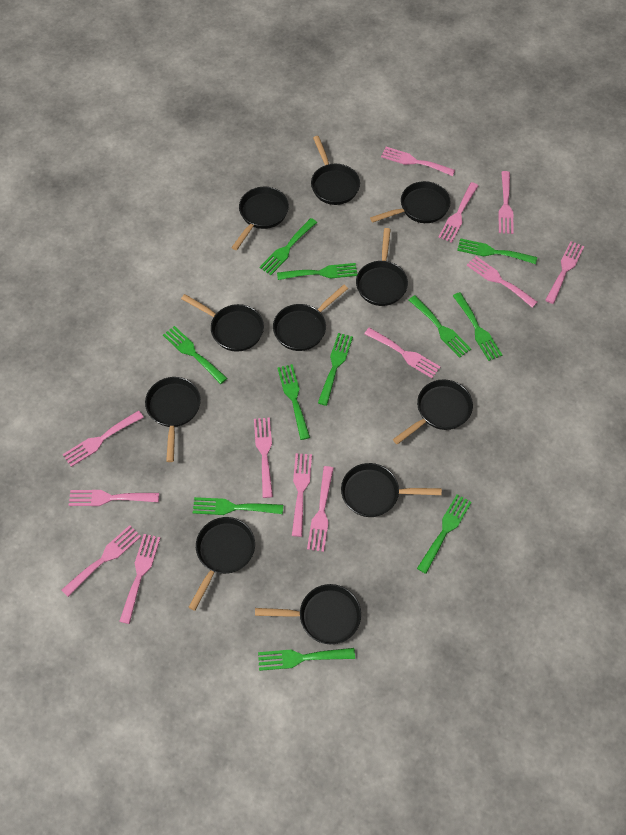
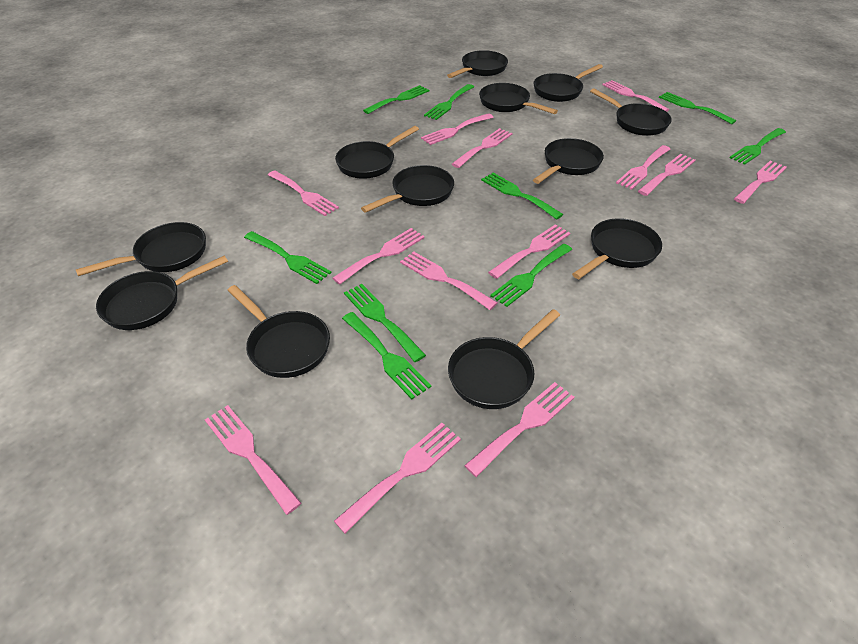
black pan: [145,377,201,462] [181,294,264,352] [188,517,255,611] [231,187,289,250] [255,584,361,644] [273,285,348,351] [311,136,360,205] [341,463,442,517] [356,228,408,306] [370,181,451,223] [393,379,473,444] = 11 -> [76,222,206,276] [96,256,228,330] [227,285,330,378] [335,126,419,179] [361,165,454,213] [447,50,508,78] [448,309,560,409] [479,83,558,114] [533,138,604,184] [534,64,603,102] [572,218,662,279] [590,88,672,136] = 12
green fork: [163,326,227,384] [193,497,283,515] [258,648,355,671] [259,218,317,275] [277,263,357,280] [277,364,310,440] [318,333,353,406] [409,295,471,358] [417,494,472,574] [453,292,502,361] [457,238,537,264] = 11 -> [244,231,331,284] [342,312,431,399] [344,284,426,362] [363,85,429,114] [424,84,474,120] [481,173,563,220] [490,244,572,307] [659,92,736,124] [730,128,786,165] = 9

